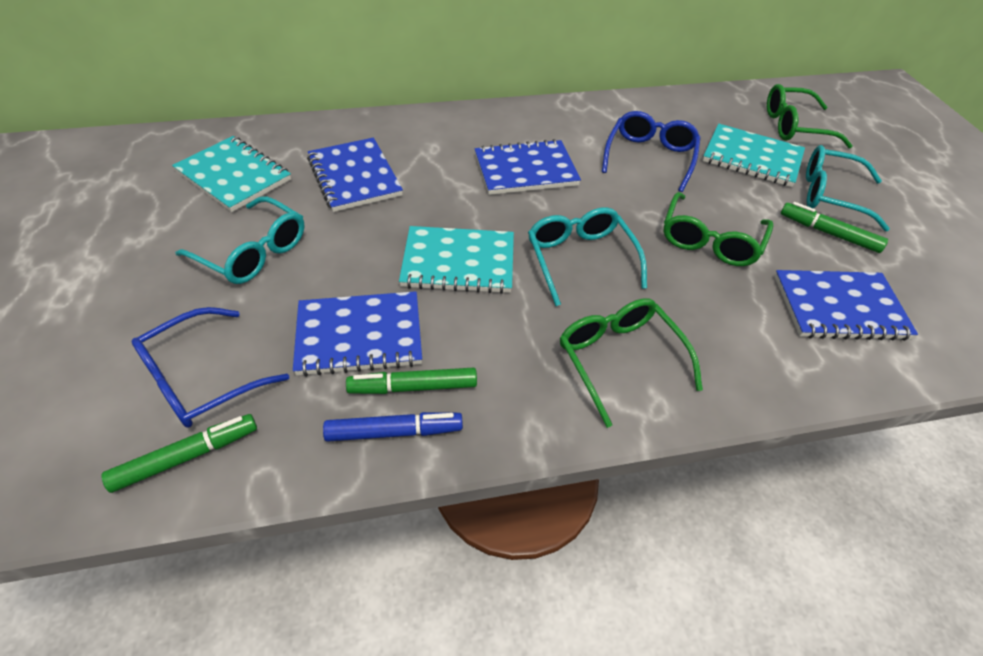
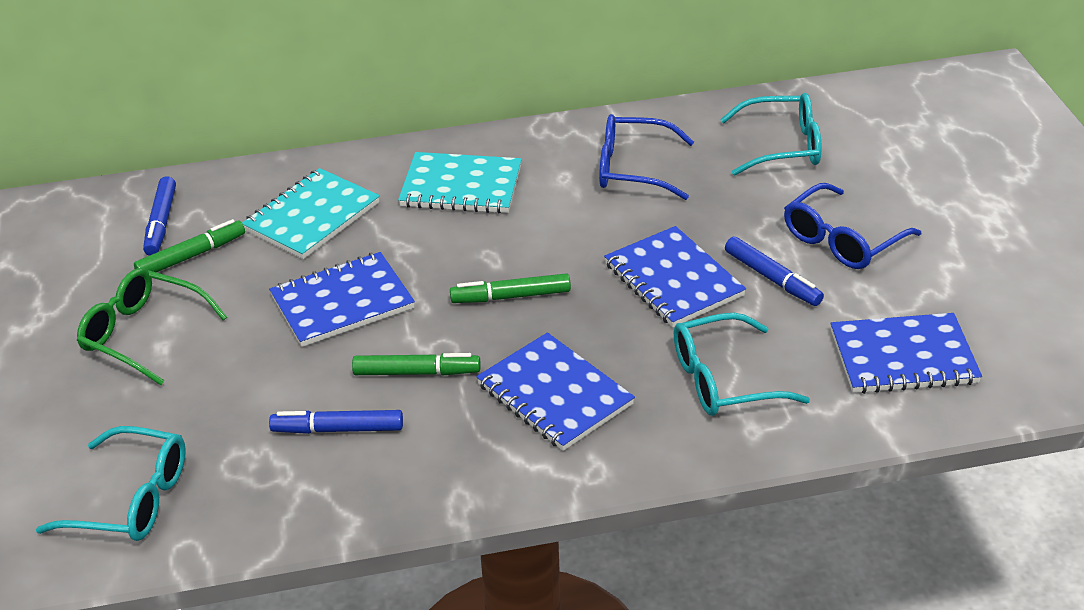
blue marker: [323,412,463,442] = 1 -> [143,176,176,256] [269,410,403,434] [725,237,824,306] = 3
green glasses: [560,298,703,428] [663,192,773,266] [767,84,853,148] = 3 -> [77,268,227,385] = 1
turquoise notebook: [172,136,291,212] [399,226,514,294] [703,124,805,187] = 3 -> [242,168,380,259] [398,152,522,213] = 2

